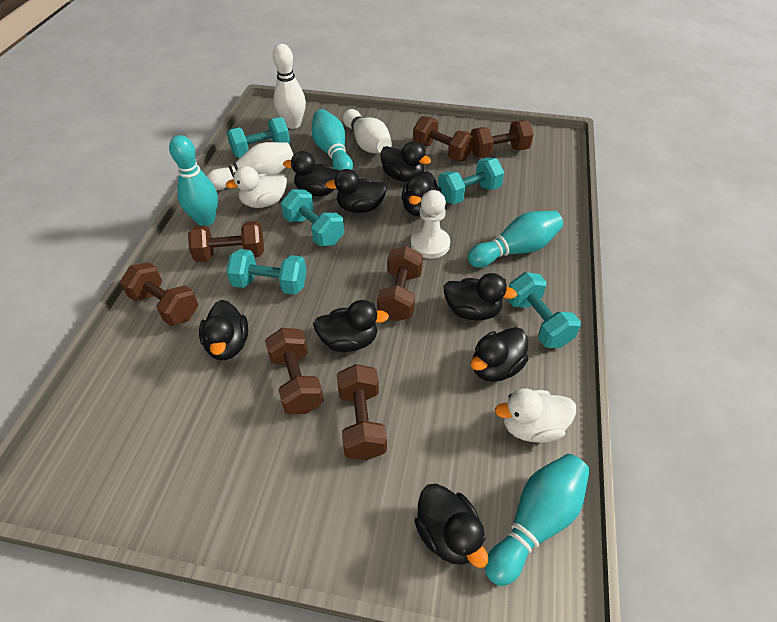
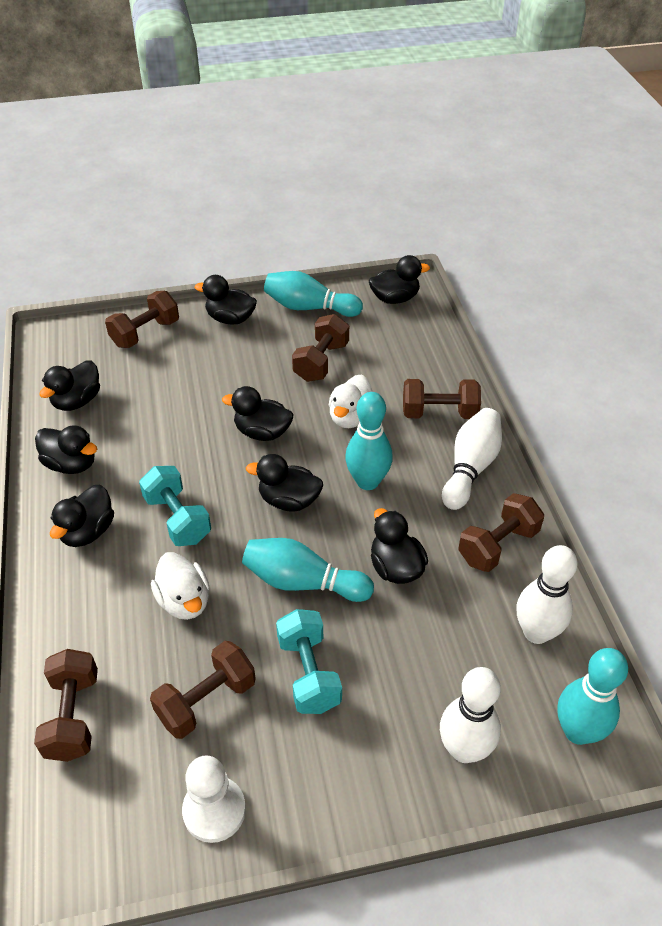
black duck: [199,300,248,360] [283,151,340,196] [313,300,389,352] [325,169,387,213] [380,141,431,182] [402,171,441,216] [414,484,488,568] [444,273,517,321] [470,327,528,382] = 9 -> [35,426,97,474] [39,361,100,411] [50,485,114,547] [195,275,257,325] [222,386,293,441] [246,454,323,512] [369,255,430,304] [371,508,428,584] = 8
brown dumbbell: [120,262,198,326] [188,221,264,262] [265,328,324,414] [337,364,387,460] [377,246,423,322] [413,116,474,161] [471,120,534,158] = 7 -> [34,649,98,762] [105,291,179,348] [150,641,256,739] [292,314,349,382] [403,379,481,419] [458,493,544,572] = 6
turquoise dumbbell: [226,249,307,295] [227,117,290,158] [281,189,344,246] [438,158,504,204] [507,272,581,348] = 5 -> [139,466,211,546] [276,609,342,714] = 2

